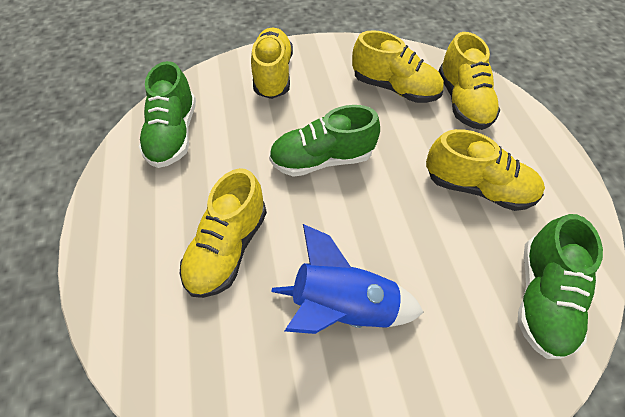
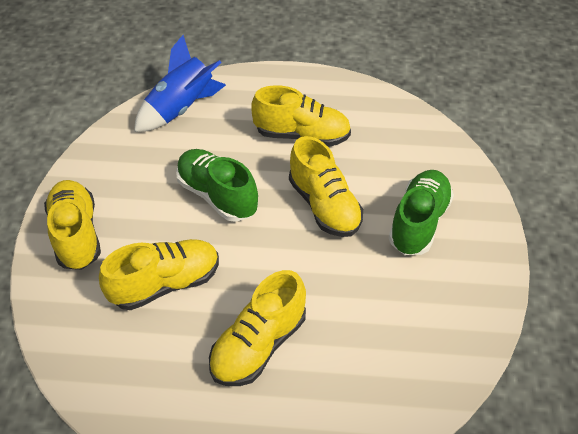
green shoe: [139,61,196,168] [269,105,380,177] [518,214,603,359] = 3 -> [176,149,258,222] [389,170,454,255] = 2

